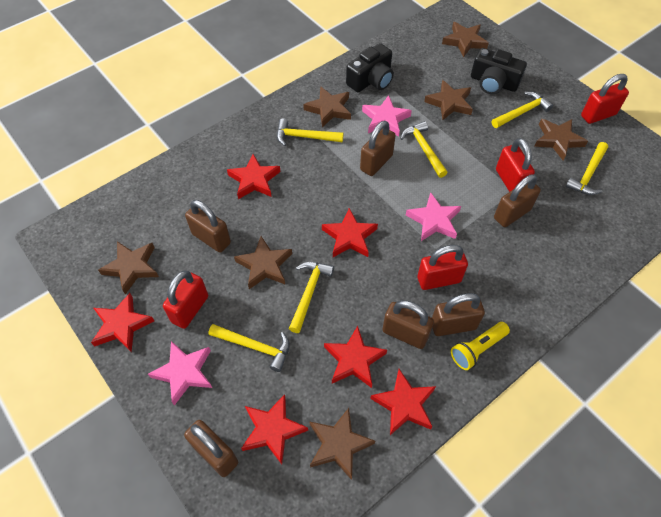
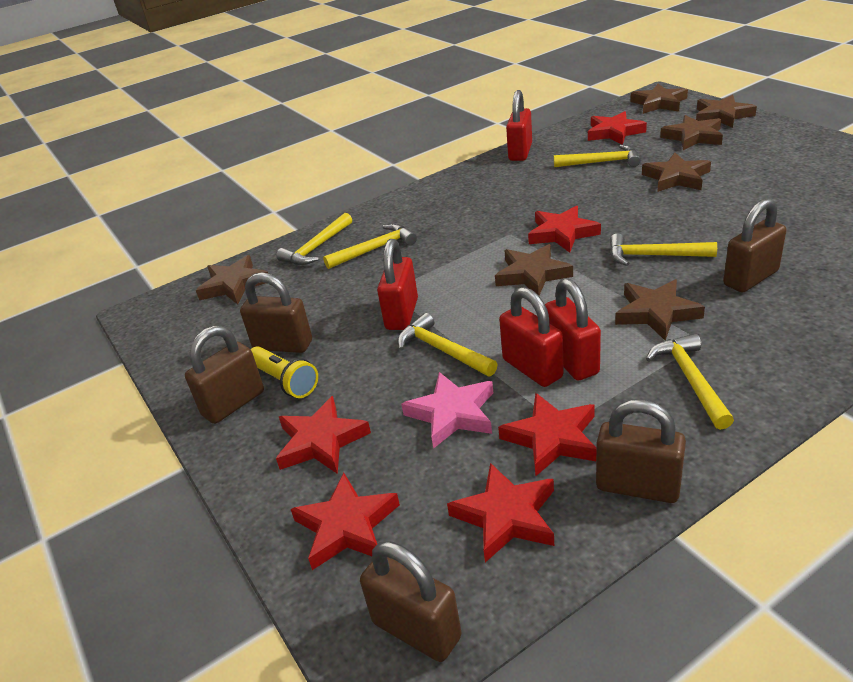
black camera: [346,43,394,92] [471,48,527,94] = 2 -> none = 0
brown padlock: [184,420,238,477] [185,200,231,253] [360,121,396,176] [382,300,434,349] [432,293,485,336] [494,174,541,227] = 6 -> [185,326,264,424] [240,273,312,353] [360,541,462,662] [596,399,686,503] [723,198,787,292] = 5
pink star: [148,341,212,405] [362,95,412,136] [406,192,461,241] = 3 -> [401,372,493,449] = 1

